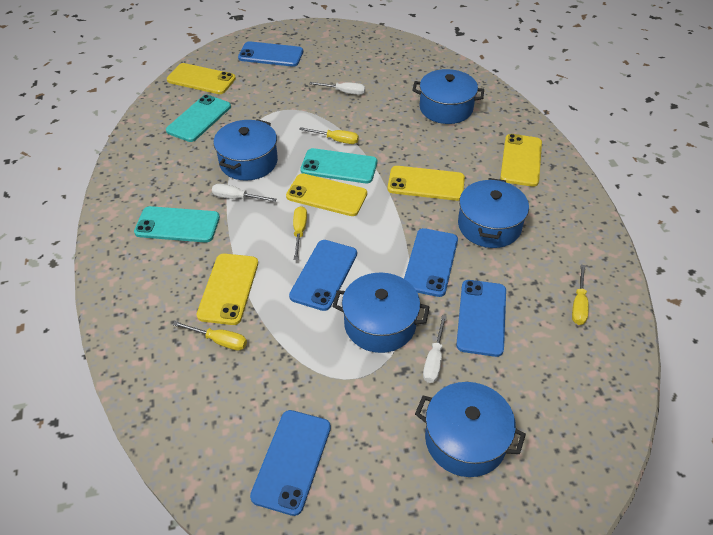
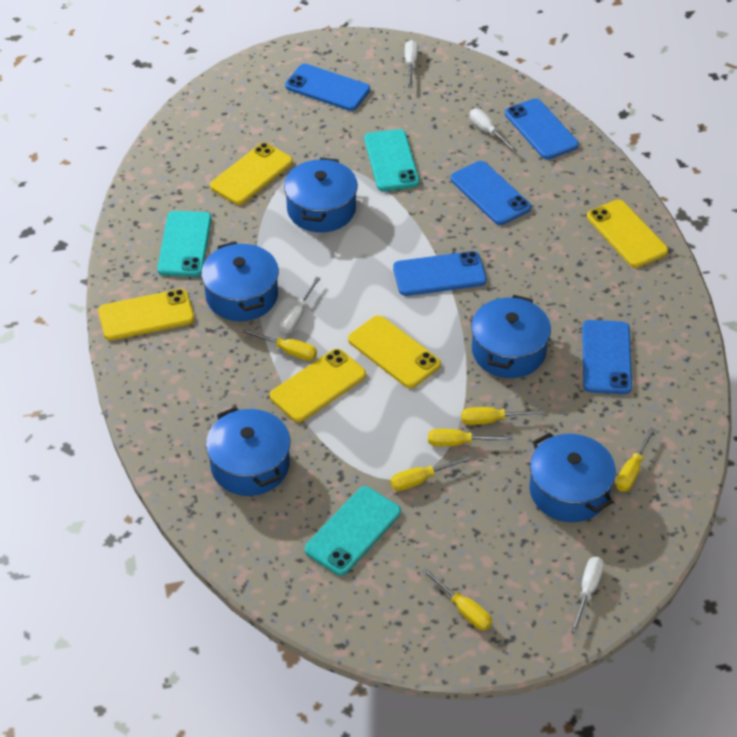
white screwdriver: [212,184,276,202] [309,82,365,95] [423,315,447,383] = 3 -> [280,277,321,333] [405,40,418,87] [470,108,517,152] [571,557,604,633] = 4
yellow screwdriver: [173,321,247,351] [293,206,307,260] [299,127,359,144] [572,265,589,325] = 4 -> [242,329,317,361] [390,456,471,491] [422,568,492,630] [428,429,512,446] [461,407,545,425] [616,427,655,491] = 6

